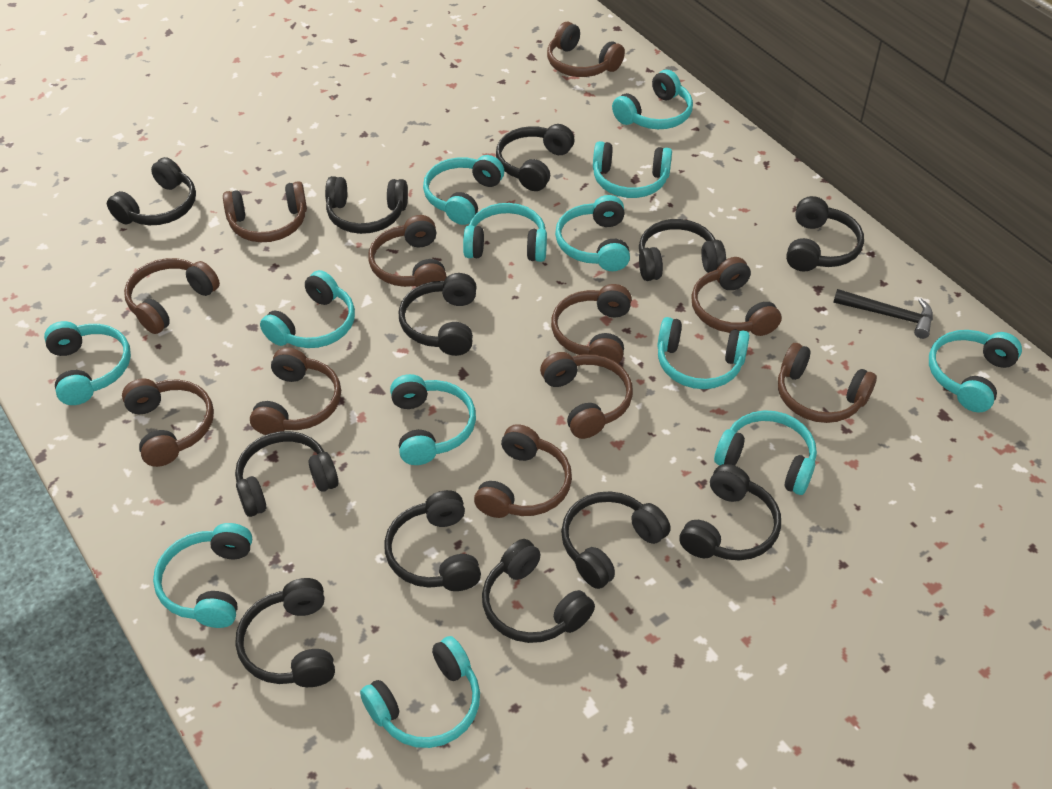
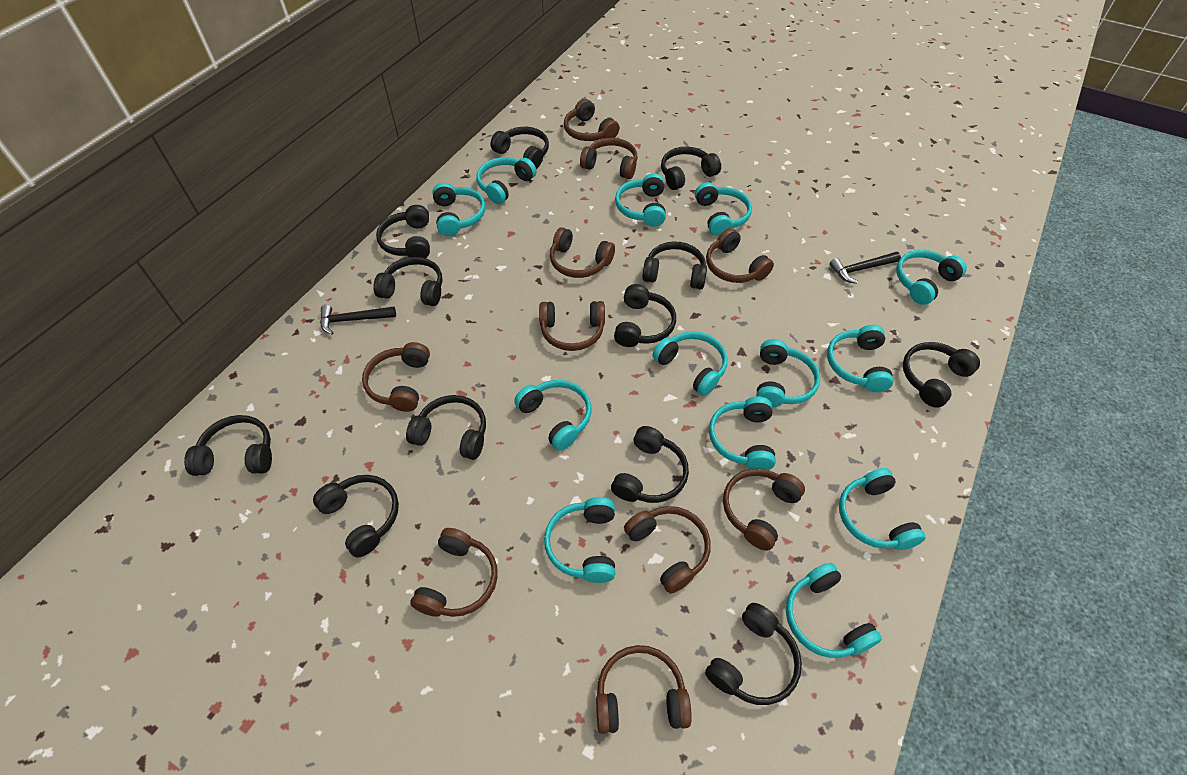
black hammer: [833,289,933,339] = 1 -> [320,305,396,335] [830,252,901,284] = 2
brown headphones: [122,378,214,467] [124,258,220,334] [223,181,307,242] [250,347,341,435] [368,215,447,287] [474,424,572,518] [540,352,633,439] [547,22,625,77] [551,284,632,364] [691,257,782,336] [778,343,877,423] = 11 -> [362,342,430,412] [410,528,498,617] [539,301,605,351] [550,227,615,278] [564,99,619,141] [580,138,638,179] [596,645,692,734] [624,506,711,594] [706,228,774,283] [723,468,805,551] = 10

